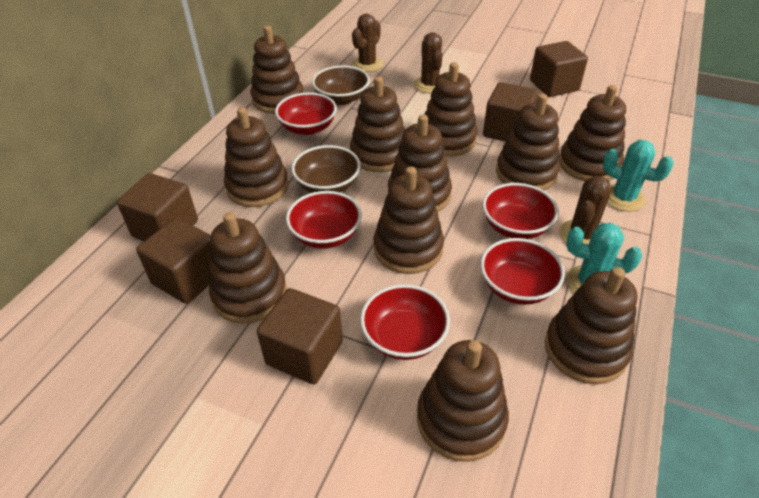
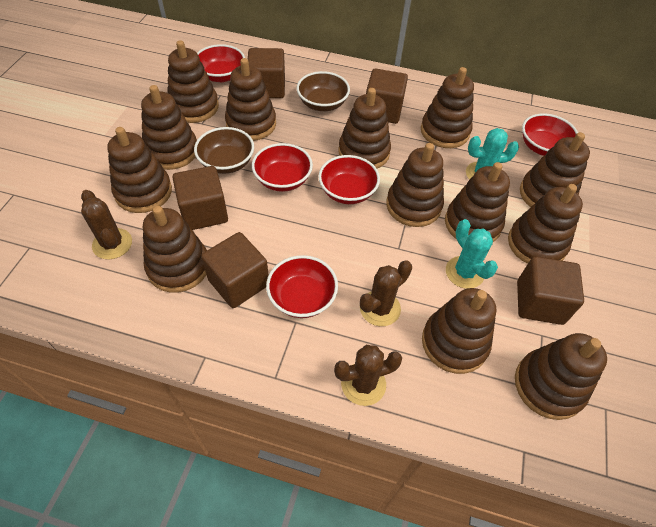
brown stacking toy: [209,212,287,324] [224,107,289,207] [251,26,303,114] [350,76,405,173] [374,167,444,274] [388,114,452,212] [417,340,509,462] [424,62,478,157] [496,94,560,191] [545,267,637,384] [559,85,626,182] = 11 -> [107,127,172,213] [141,85,197,170] [143,206,207,293] [167,40,219,123] [225,58,276,141] [338,88,391,168] [386,143,444,227] [421,67,474,148] [422,288,497,374] [445,162,510,242] [508,184,583,264] [515,333,607,420] [520,132,590,207] = 13

